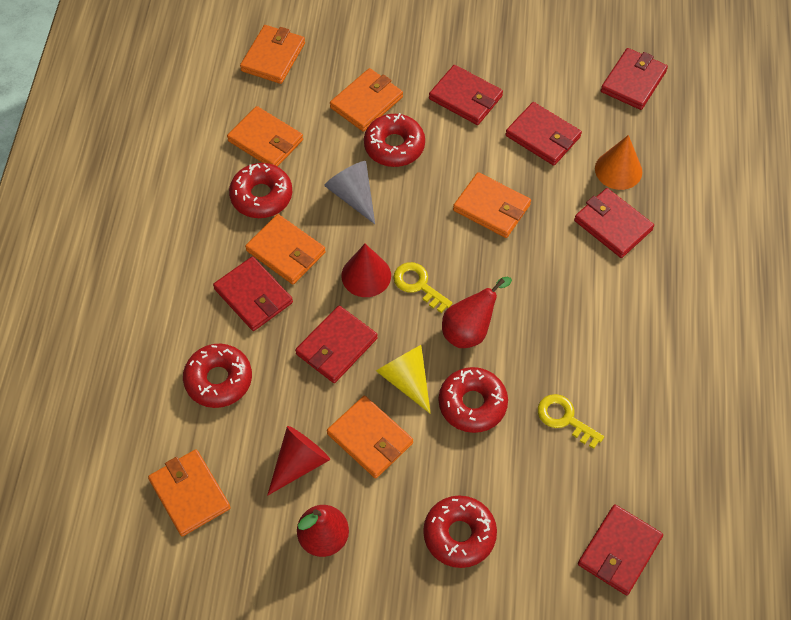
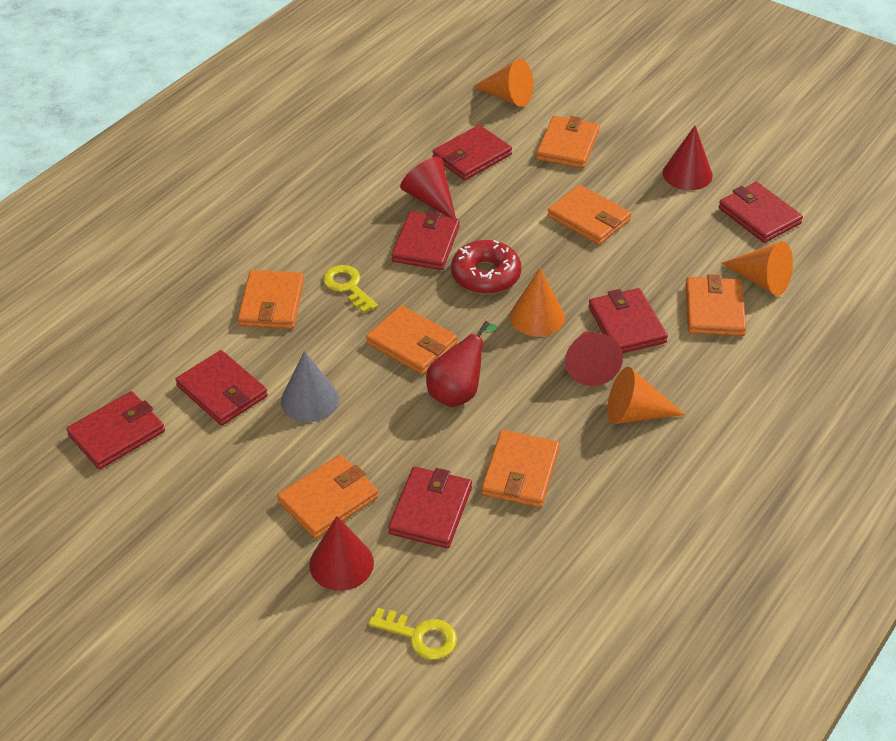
orange cone: [595,135,642,190] = 1 -> [473,59,533,107] [510,267,565,337] [607,367,685,424] [721,241,793,296] = 4
red cone: [267,426,330,496] [341,244,391,297] = 2 -> [309,516,374,591] [400,157,456,218] [565,332,623,386] [663,126,713,190] = 4
red donut: [183,344,252,408] [229,163,292,218] [364,113,425,167] [423,495,497,568] [439,367,508,433] = 5 -> [451,240,521,294] = 1
red pear: [297,505,349,557] [442,277,512,348] = 2 -> [426,321,497,407] = 1
yellow cone: [376,345,431,414] = 1 -> none = 0

